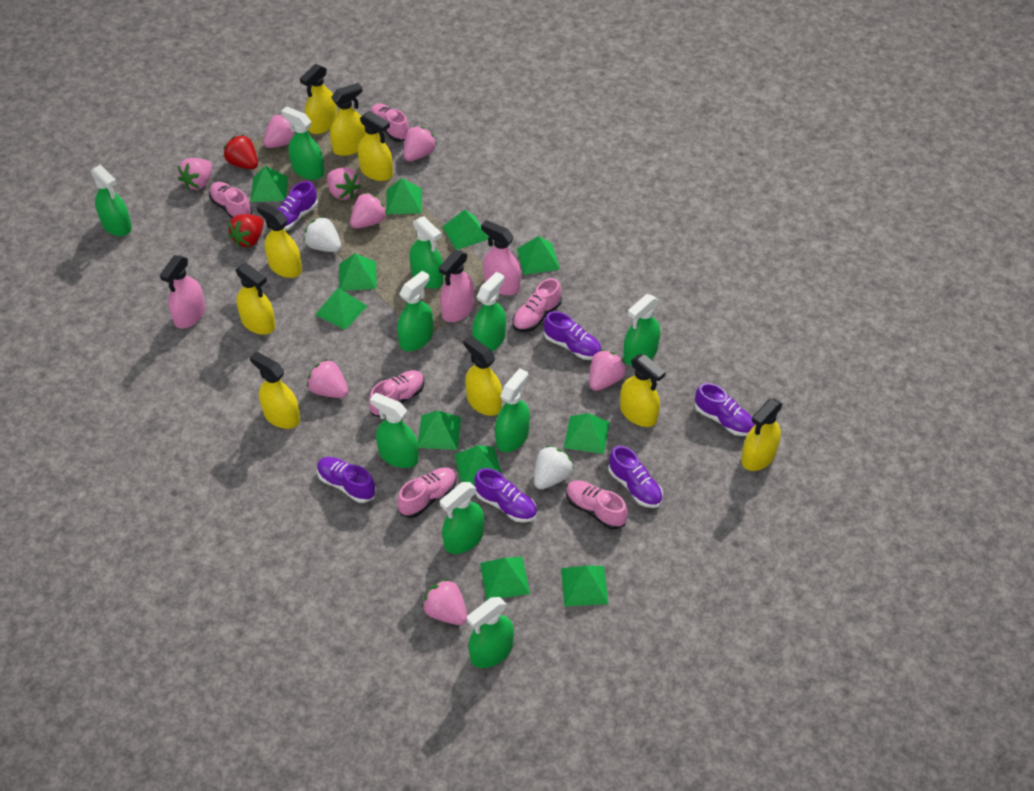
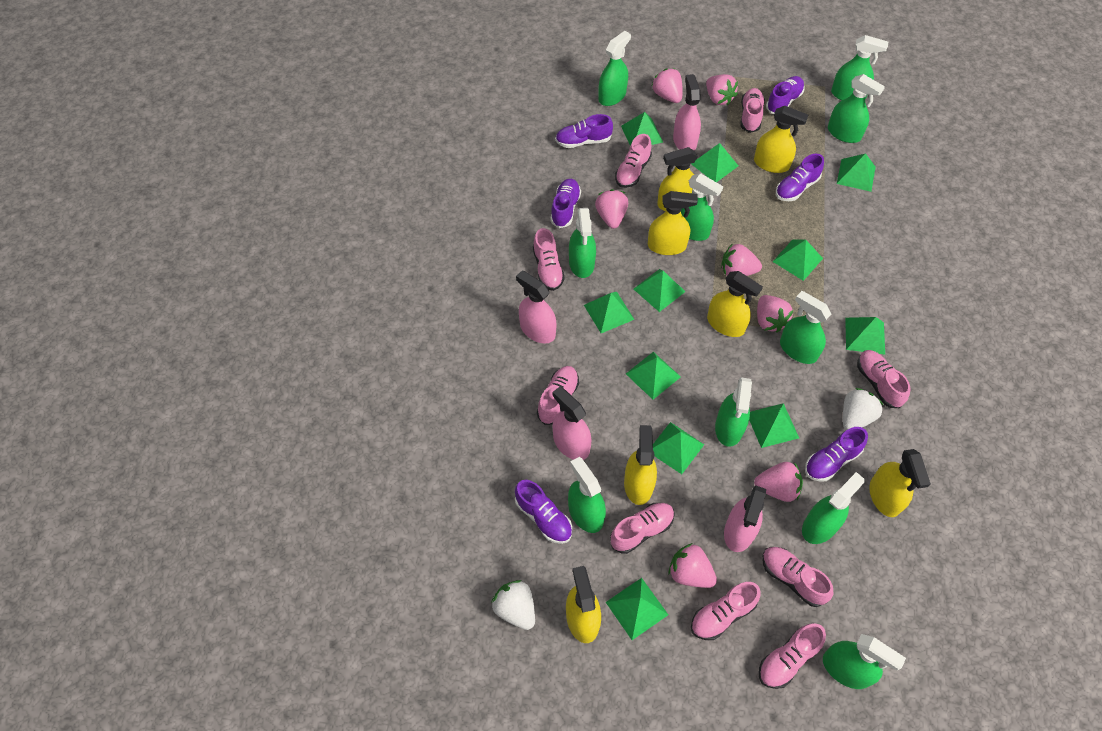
pink shoe: [209,182,252,219] [369,370,424,417] [371,104,409,142] [397,467,457,518] [513,278,562,332] [566,480,628,530] = 6 -> [533,228,565,291] [537,366,579,425] [610,503,675,554] [615,134,652,188] [691,582,761,640] [740,88,765,133] [759,623,826,689] [762,547,833,607] [857,350,910,408] = 9
pink spray bottle: [160,255,205,329] [439,250,474,322] [481,220,521,295] = 3 -> [516,270,556,344] [552,386,592,460] [673,74,701,150] [724,486,766,552] = 4
pink strawberry: [178,158,212,190] [263,114,296,148] [307,359,348,398] [327,167,361,200] [350,192,387,229] [404,126,437,161] [422,579,467,625] [589,349,626,391] = 8 -> [595,189,628,229] [652,68,683,103] [669,543,717,588] [706,74,738,106] [721,243,762,276] [754,462,803,502] [757,295,793,333] = 7
red strawberry: [224,135,258,169] [228,214,264,247] = 2 -> none = 0
yellow spray bottle: [235,263,276,335] [250,352,300,429] [257,202,302,278] [300,64,337,134] [330,83,366,156] [358,111,393,181] [463,336,502,416] [620,354,666,427] [741,398,783,471] = 9 -> [566,566,601,643] [624,425,657,505] [648,191,698,255] [657,147,697,211] [707,271,763,337] [754,106,808,173] [869,449,931,517] = 7

